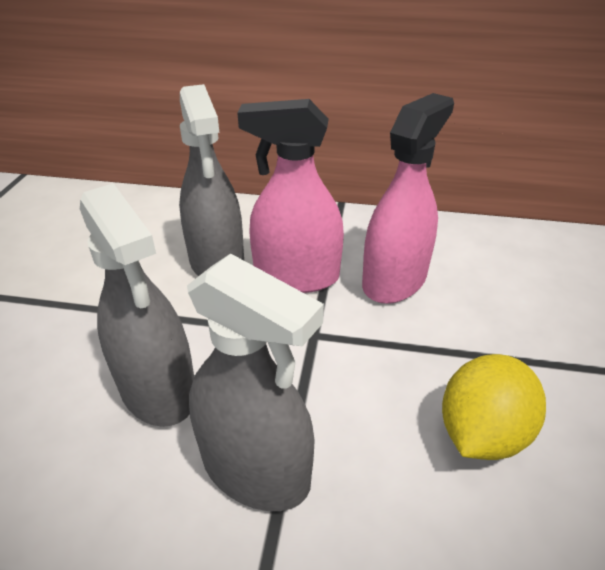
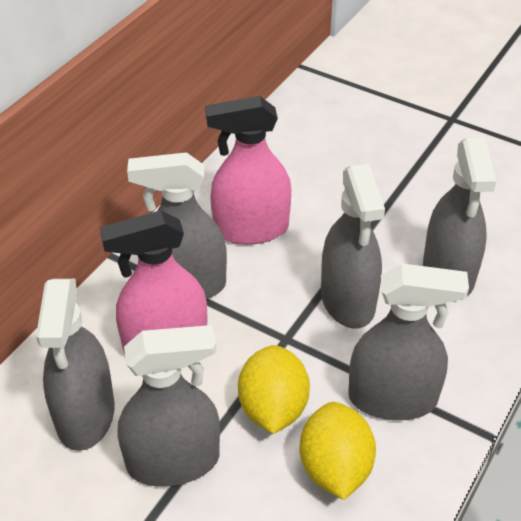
grey spray bottle: [80,183,194,427] [179,84,244,276] [187,253,324,511] = 3 -> [36,279,115,451] [118,325,220,487] [127,152,227,299] [321,164,385,328] [348,263,469,420] [423,138,496,296] = 6
yellow lemon: [442,354,546,460] = 1 -> [238,345,310,434] [300,402,376,500] = 2

